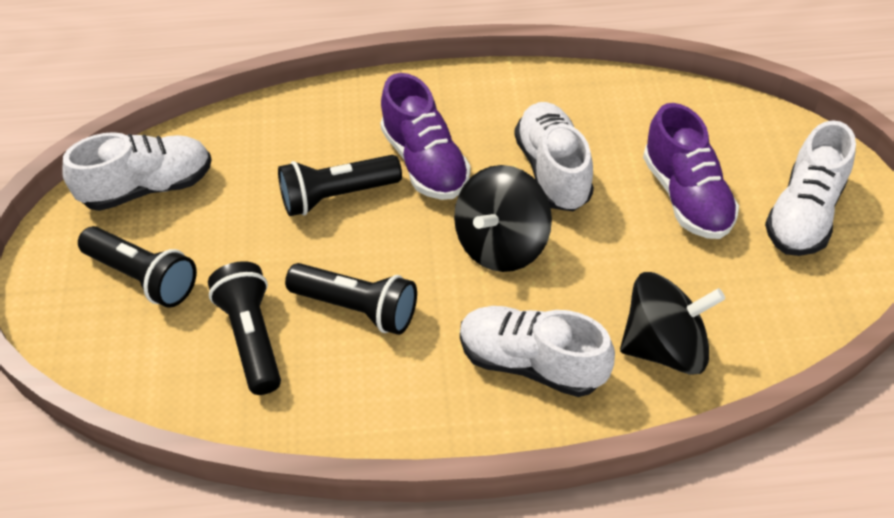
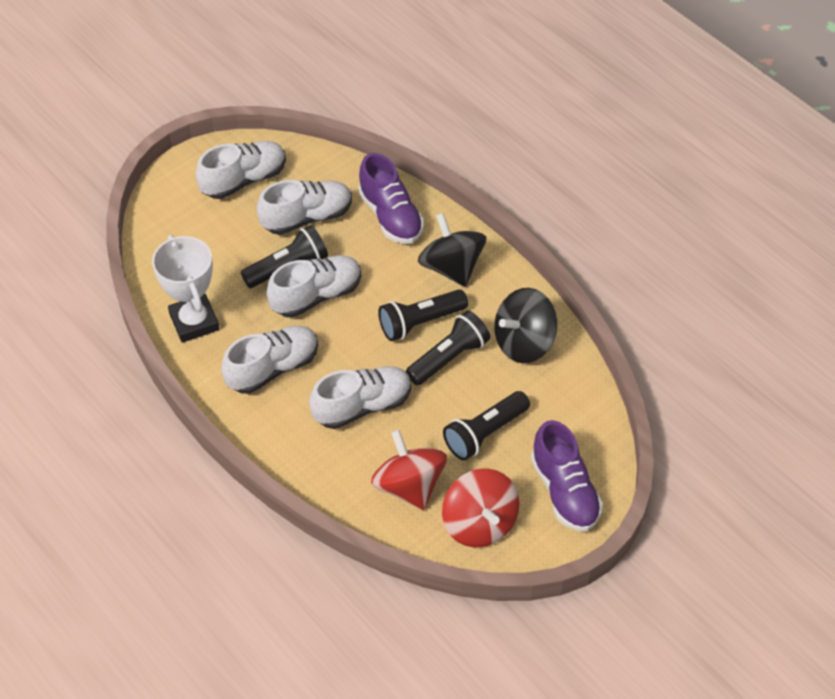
red spinning top: none = 0 -> [371,430,447,510] [442,469,520,547] = 2
white shoe: [62,132,212,211] [460,306,615,397] [514,102,594,211] [765,120,856,256] = 4 -> [195,141,286,199] [221,326,318,394] [257,180,352,235] [266,255,361,318] [309,366,411,429] = 5
white trophy: none = 0 -> [152,235,219,343] = 1

